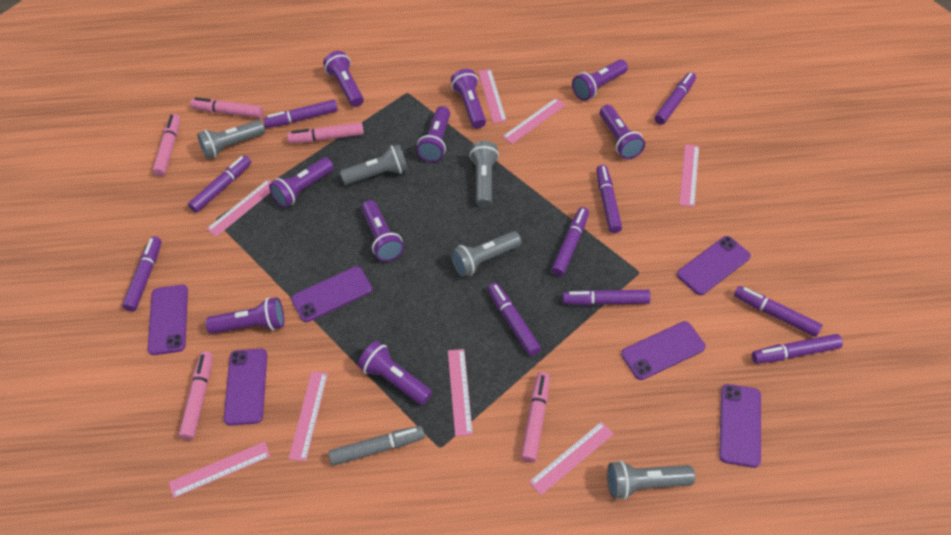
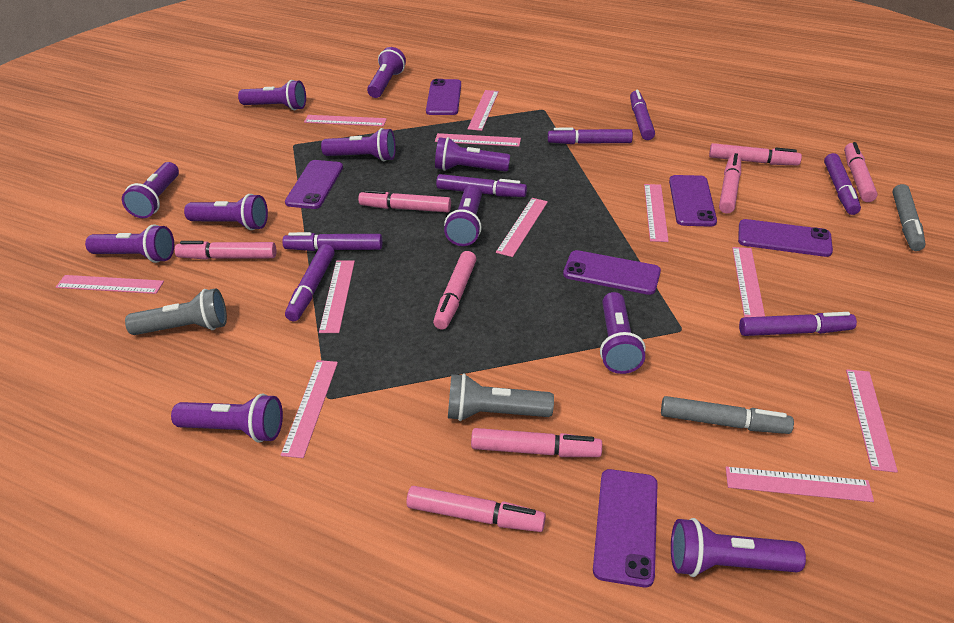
grey flashlight: [197,120,265,159] [340,144,408,185] [451,231,522,277] [469,141,499,207] [607,460,695,500] = 5 -> [125,288,227,335] [448,373,554,421] = 2
grey marker: [328,426,425,466] = 1 -> [661,396,794,434] [892,184,925,251] = 2
pink marker: [152,114,180,176] [179,351,213,440] [190,97,263,118] [287,122,364,143] [521,372,550,463] = 5 -> [175,241,277,260] [358,190,451,212] [406,486,546,532] [433,251,476,329] [471,428,602,457] [709,143,802,165] [719,153,741,213] [844,142,878,202] = 8
pink ruler: [169,441,270,498] [207,180,272,237] [289,371,328,461] [448,349,473,436] [478,69,507,123] [502,98,565,144] [529,421,614,495] [679,144,699,207] = 8 -> [56,275,164,294] [281,360,338,458] [304,115,387,126] [319,260,355,333] [435,133,521,147] [468,90,499,131] [496,198,548,257] [644,184,669,242] [726,467,874,502] [732,247,765,317] [846,369,898,473] = 11
purple flashlight: [206,297,284,334] [269,157,334,208] [323,51,364,107] [358,341,432,405] [361,200,404,261] [417,106,450,162] [451,69,486,128] [572,59,628,101] [600,105,645,159] = 9 -> [85,224,174,263] [122,162,179,218] [171,394,283,443] [184,194,268,230] [238,80,306,110] [321,128,396,161] [367,47,406,98] [435,137,510,171] [444,185,482,246] [600,292,646,374] [671,518,806,577] = 11
purple marker: [122,236,162,311] [188,155,251,213] [263,100,338,128] [488,282,541,356] [551,207,589,276] [562,290,651,306] [596,165,622,233] [654,72,696,125] [734,286,822,337] [752,334,843,364] = 10 -> [282,232,382,251] [285,244,335,321] [436,174,527,197] [548,128,633,144] [630,90,655,140] [739,312,857,336] [824,153,861,215] = 7

